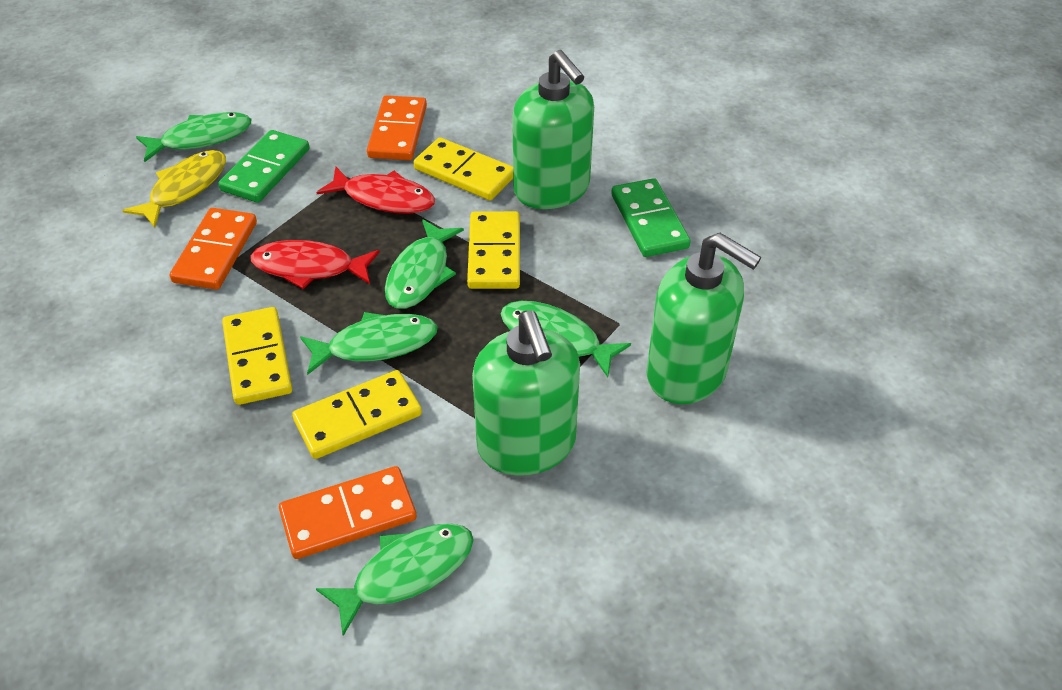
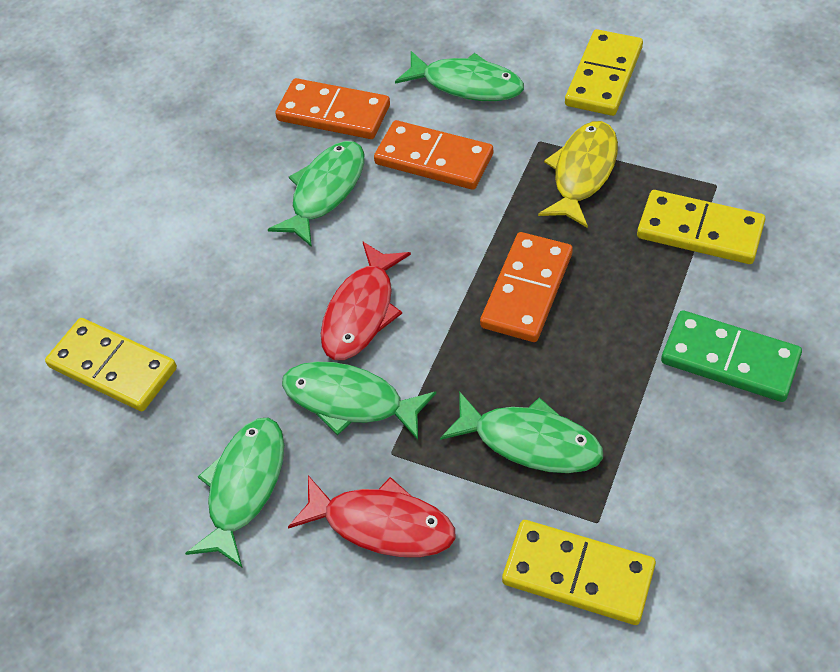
green domino: [218,130,310,203] [611,178,691,257] = 2 -> [661,310,802,402] = 1
green soap dispenser: [472,311,580,476] [512,50,594,209] [646,233,761,404] = 3 -> none = 0

